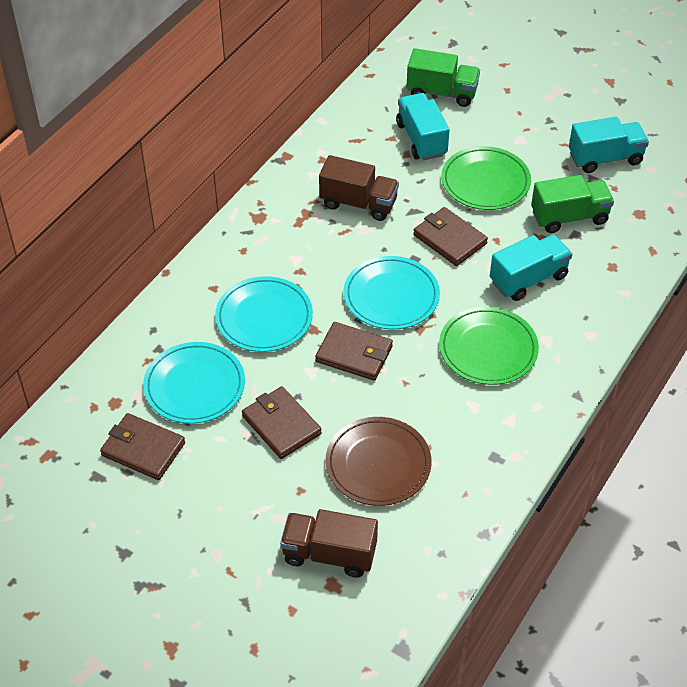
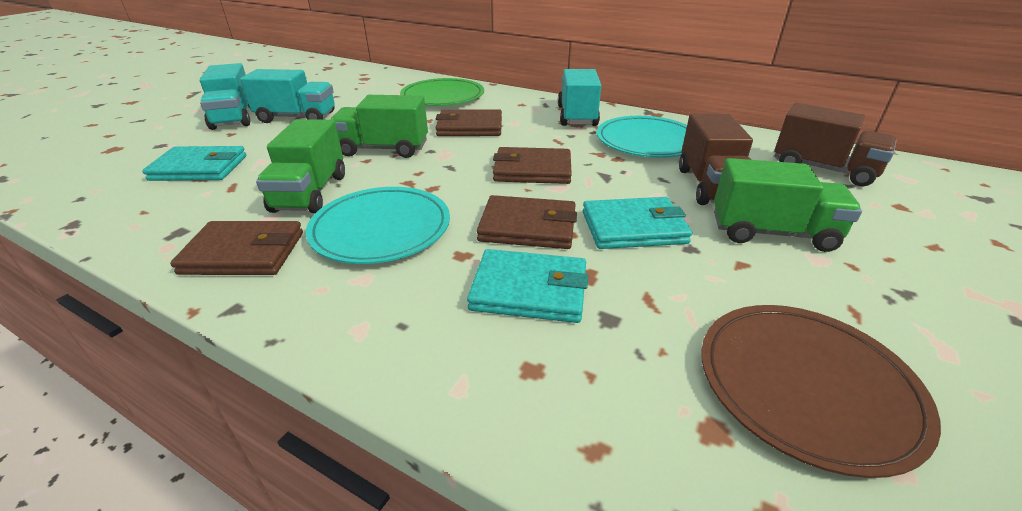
green plate: [439,307,539,385] [441,146,531,210] = 2 -> [400,78,484,106] = 1
green truck: [407,48,480,107] [531,175,614,233] = 2 -> [256,119,345,213] [331,95,428,158] [714,158,862,252] = 3
turquoise plate: [143,342,245,424] [215,276,313,352] [344,256,440,330] = 3 -> [306,187,450,264] [597,116,687,158] = 2
turquoise wallet: none = 0 -> [142,146,246,181] [467,249,588,323] [583,197,692,249] = 3

